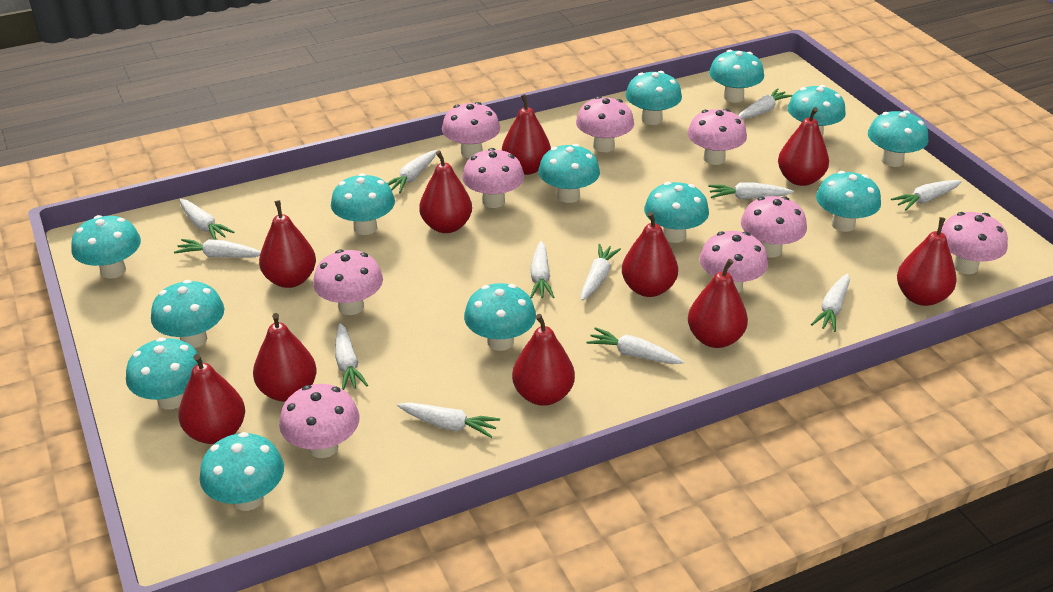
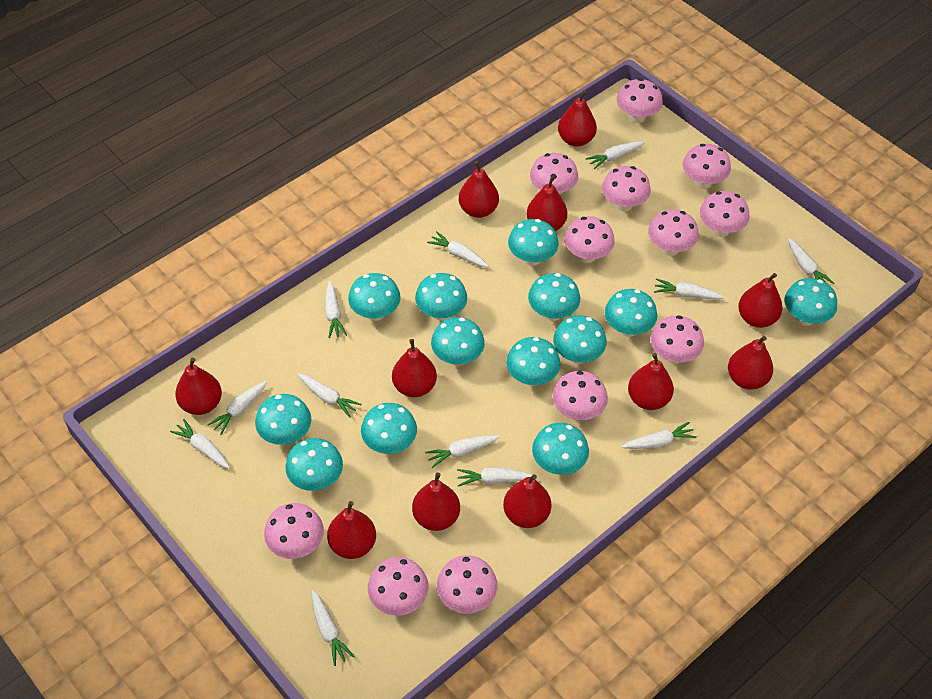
pink mushroom: [279,384,360,458] [313,250,383,315] [442,102,500,158] [462,148,524,208] [576,96,634,152] [687,109,747,165] [699,231,768,293] [741,196,807,258] [941,212,1008,274] = 9 -> [264,503,324,559] [368,557,429,616] [437,555,498,614] [530,153,578,195] [553,371,608,420] [564,216,615,263] [602,166,651,212] [617,78,663,123] [648,209,699,256] [650,315,704,364] [683,144,731,189] [700,191,750,237] = 12
red pear: [178,354,245,444] [253,313,317,402] [259,200,316,288] [419,151,472,233] [502,94,551,175] [512,314,575,406] [622,212,678,297] [688,259,748,348] [778,107,829,186] [897,217,957,306] = 10 -> [175,358,222,415] [327,501,376,559] [392,339,437,397] [412,473,460,531] [459,161,499,218] [503,474,551,528] [527,176,567,231] [558,90,597,147] [628,353,674,410] [728,336,773,390] [738,273,783,328] = 11

